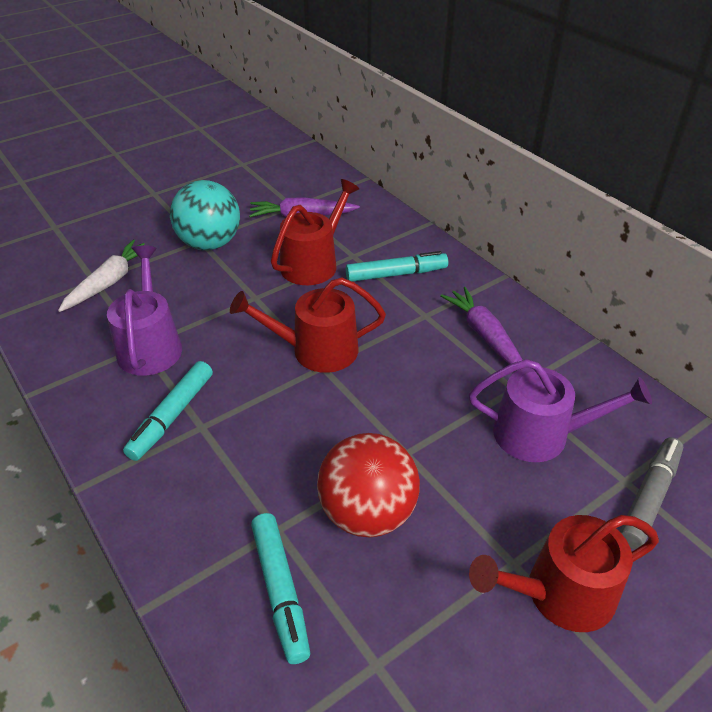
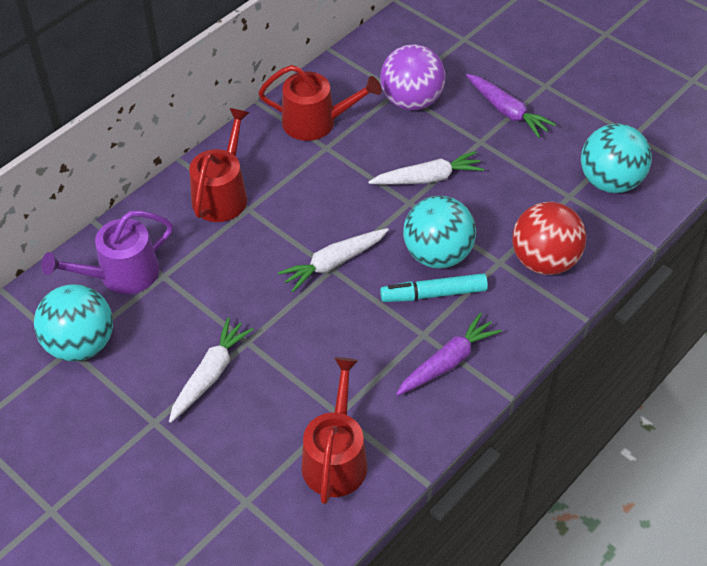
grey marker: [620,437,683,549] = 1 -> none = 0
purple ball: none = 0 -> [380,44,445,110] = 1
purple watering can: [107,245,182,376] [469,359,652,462] = 2 -> [41,211,173,294] = 1
turquoise ball: [170,180,240,250] = 1 -> [34,284,113,362] [403,196,476,268] [581,124,652,193] = 3
turquoise marker: [123,361,213,461] [251,513,310,664] [346,251,448,282] = 3 -> [380,273,488,302] = 1
white carrot: [58,240,145,312] = 1 -> [169,317,254,423] [278,228,389,292] [368,151,484,185] = 3

